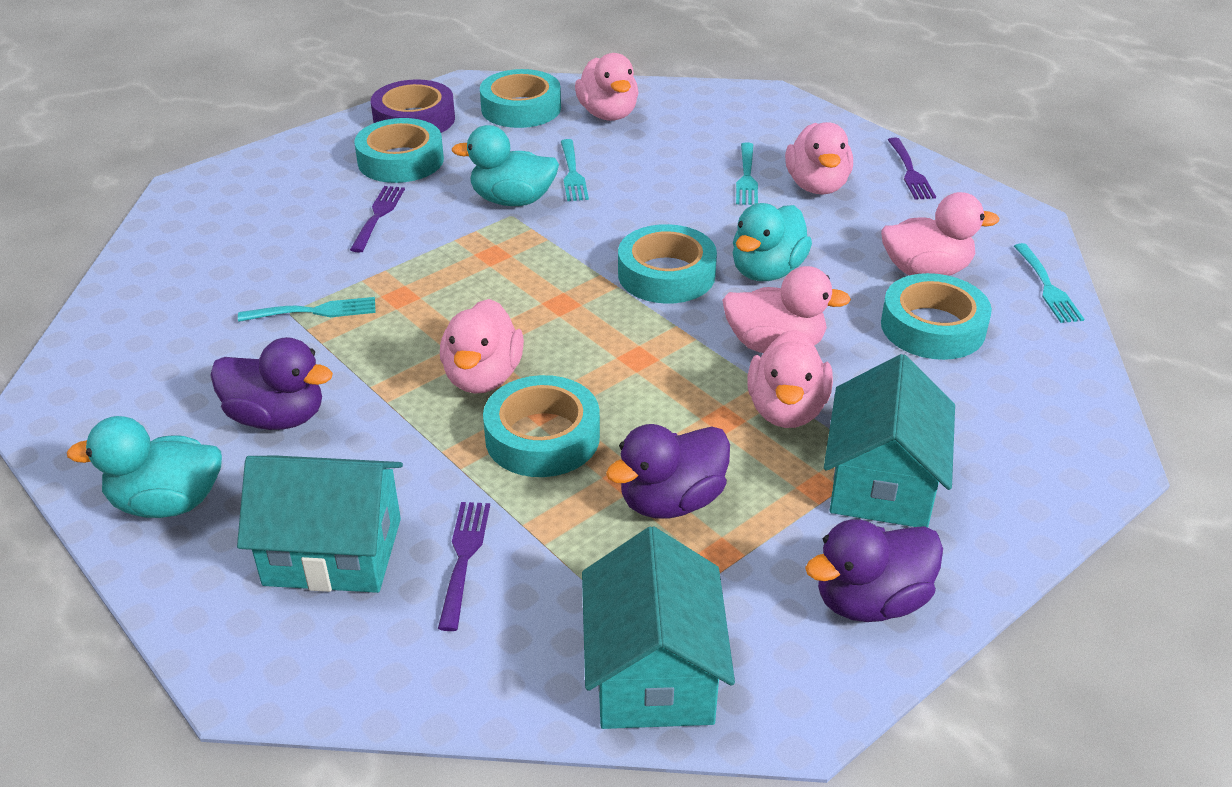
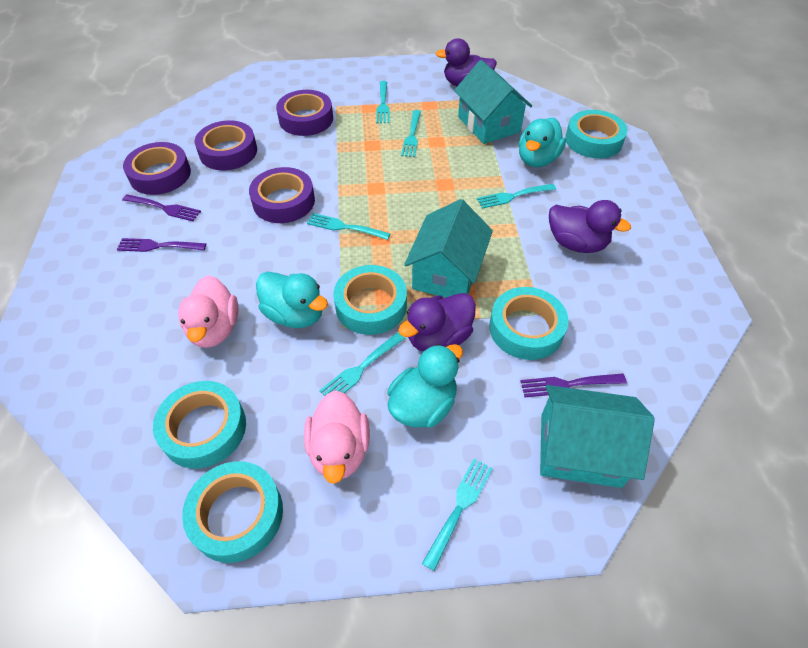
pink duck: [440,299,524,394] [575,53,638,121] [722,266,851,353] [747,330,833,428] [785,122,853,195] [881,192,999,276] = 6 -> [178,275,238,348] [304,390,370,484] = 2
purple tape: [371,79,455,133] = 1 -> [123,142,191,195] [195,120,257,170] [249,167,315,223] [276,90,333,136] = 4
turquoise fork: [238,297,376,322] [561,139,589,201] [736,142,758,205] [1014,243,1084,323] = 4 -> [307,213,391,240] [319,332,405,396] [376,81,390,123] [401,110,421,157] [422,458,493,571] [477,184,556,209] = 6

